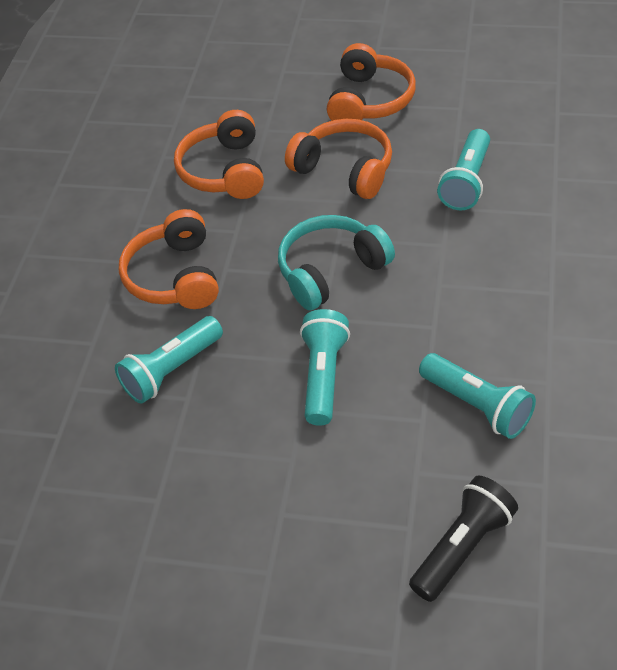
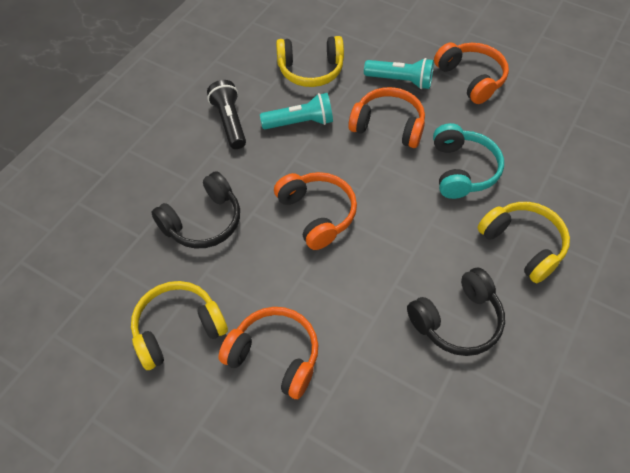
black headphones: none = 0 -> [151,171,240,249] [407,268,505,356] = 2
turquoise flashlight: [115,316,223,404] [300,309,350,426] [419,353,536,439] [437,129,490,211] = 4 -> [260,93,333,129] [364,58,434,89] = 2
yellow headphones: none = 0 -> [131,281,228,370] [276,36,344,87] [478,202,570,283] = 3

